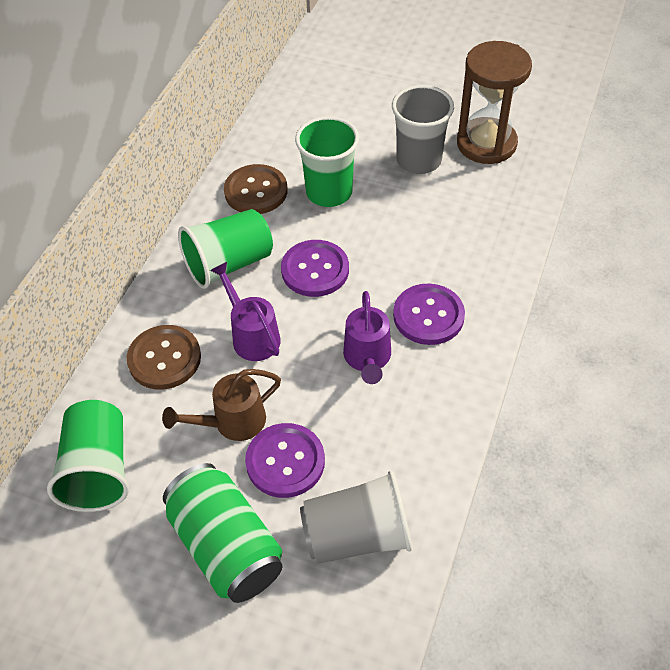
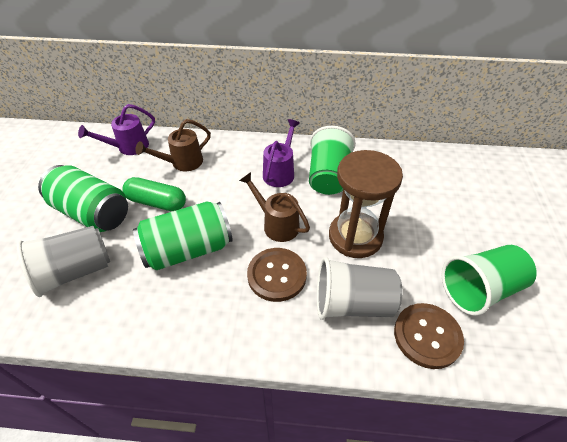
brown watering can: [162,369,281,441] = 1 -> [135,119,211,171] [239,172,310,242] = 2
green can: [163,463,283,603] = 1 -> [38,165,128,232] [133,202,233,270] = 2
green capsule: none = 0 -> [122,177,186,211] = 1
green cup: [47,400,129,512] [178,209,273,289] [295,116,359,207] = 3 -> [309,126,356,195] [442,245,537,316] = 2
purple button: [245,423,325,498] [281,240,349,297] [393,283,465,345] = 3 -> none = 0

